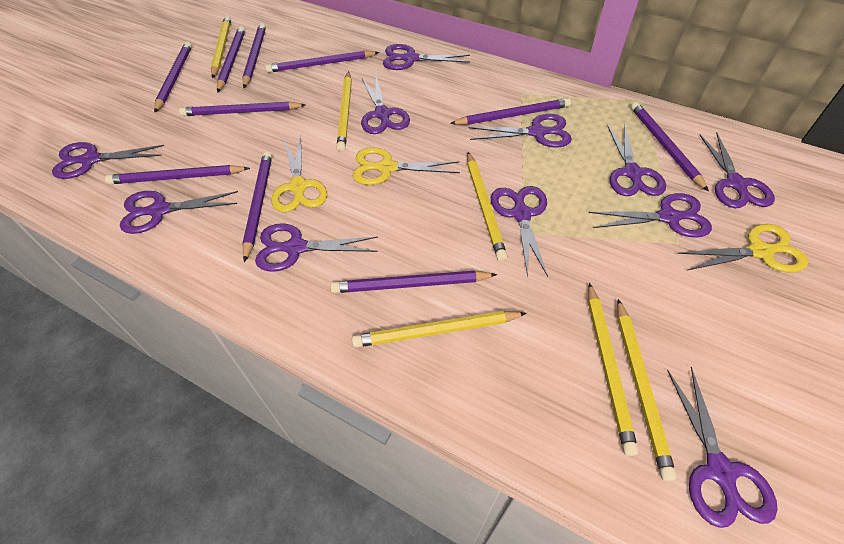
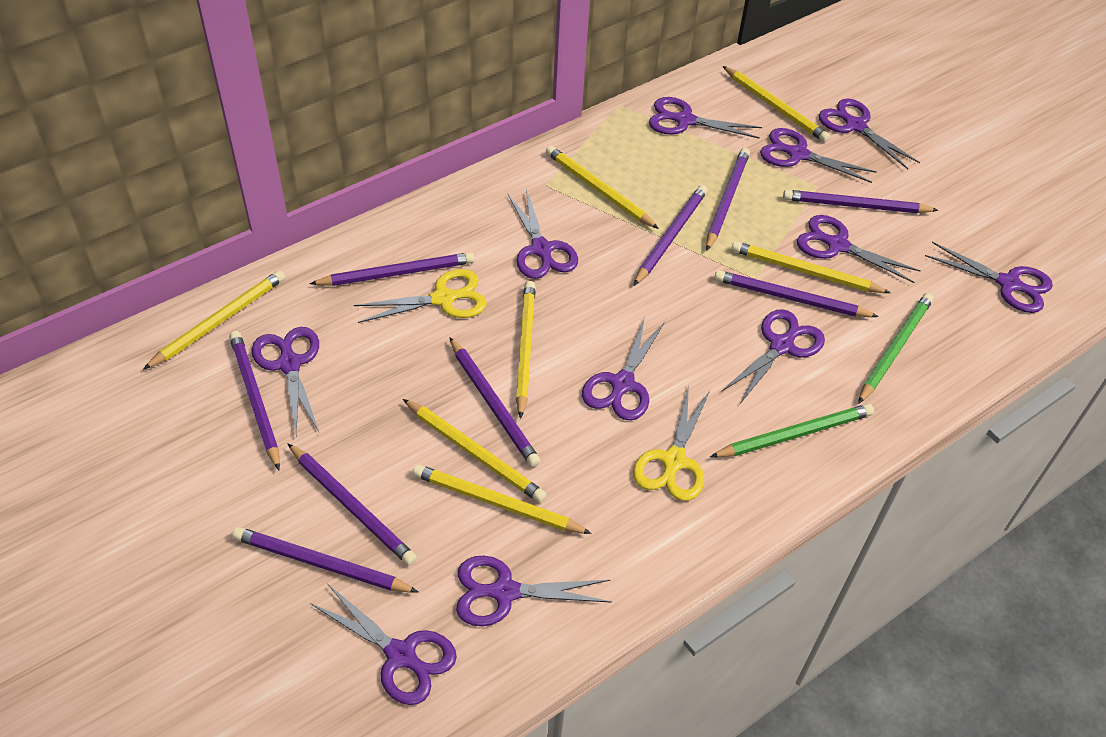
green pencil: none = 0 -> [710,404,874,457] [858,293,934,404] = 2
purple pencil: [105,165,250,184] [154,42,192,113] [179,101,306,116] [217,26,245,93] [242,23,266,88] [242,151,272,262] [265,50,379,73] [330,271,497,293] [450,98,571,125] [631,102,709,192] = 10 -> [229,331,280,470] [232,527,418,593] [288,444,417,566] [310,252,475,286] [449,337,541,467] [634,185,708,286] [706,148,750,251] [714,270,879,317] [783,190,938,213] = 9
yellow pencil: [211,16,231,78] [337,71,352,152] [352,311,527,348] [467,152,507,261] [588,283,638,456] [617,299,677,481] = 6 -> [143,270,285,370] [403,399,547,503] [412,464,592,534] [516,281,536,419] [546,146,659,229] [723,66,830,142] [731,241,891,293] = 7
yellow scissors: [271,136,327,213] [353,147,460,185] [678,224,808,273] = 3 -> [354,269,487,323] [633,385,710,501] = 2

